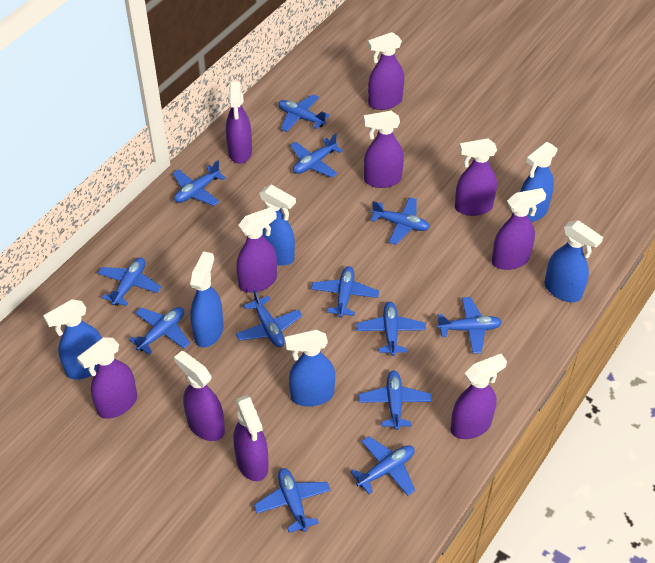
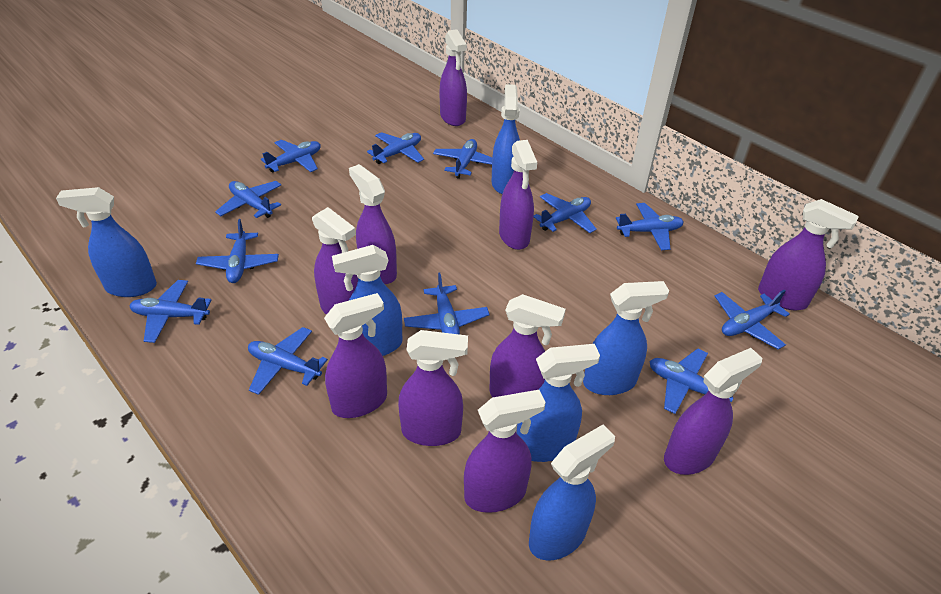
blue plane: [98,257,161,306] [129,307,190,355] [173,160,226,206] [236,290,302,347] [254,468,331,533] [279,94,330,132] [290,133,343,177] [311,266,379,318] [351,436,415,496] [356,302,426,356] [358,371,432,430] [370,197,430,245] [437,297,502,354] = 13 -> [130,280,211,343] [196,219,279,283] [215,181,282,218] [248,327,328,395] [261,140,321,172] [367,132,424,164] [404,273,490,335] [433,139,492,179] [534,193,597,233] [616,203,684,250] [649,348,733,414] [715,290,790,350] = 12

